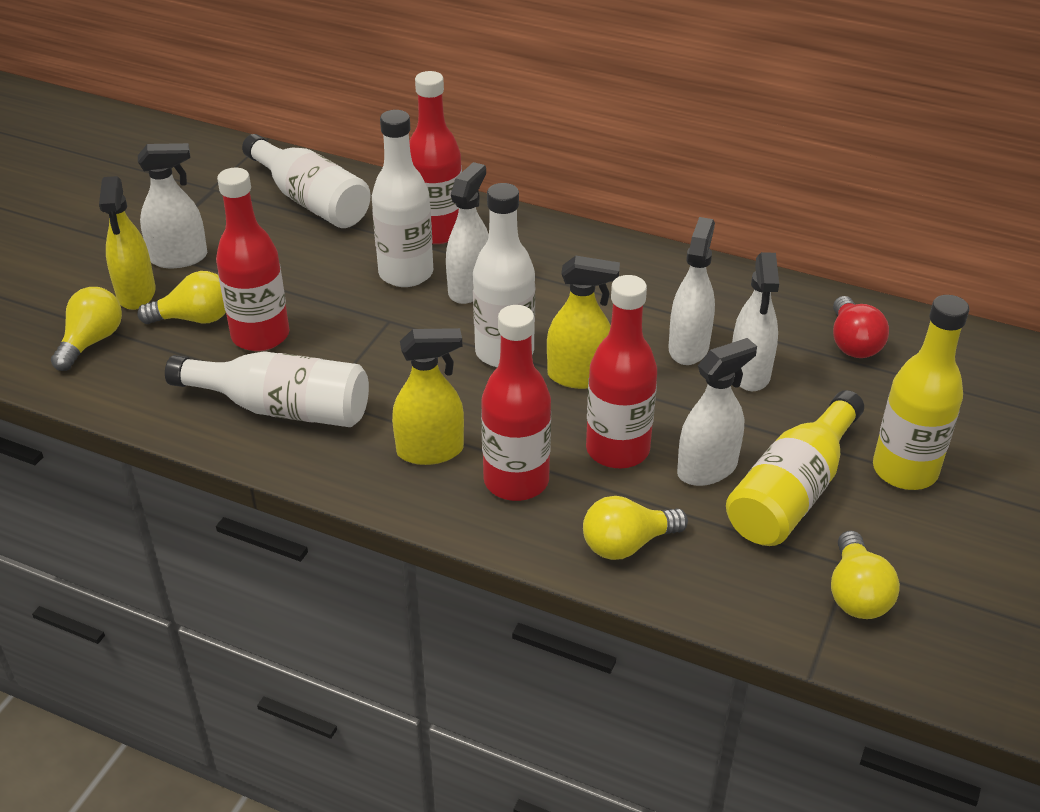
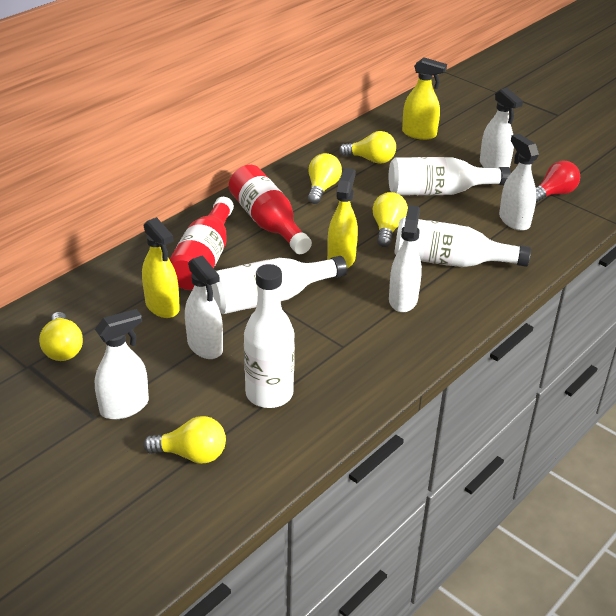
red bottle: [216,168,290,351] [409,71,462,244] [481,305,551,501] [586,275,657,468] = 4 -> [169,197,234,290] [229,165,312,254] = 2
yellow bottle: [726,390,864,546] [873,295,969,490] = 2 -> none = 0
yellow light bulb: [51,287,122,371] [137,271,226,324] [583,496,688,560] [831,531,900,619] = 4 -> [39,312,83,361] [143,416,226,464] [308,153,342,204] [339,131,396,164] [373,192,408,247] = 5

